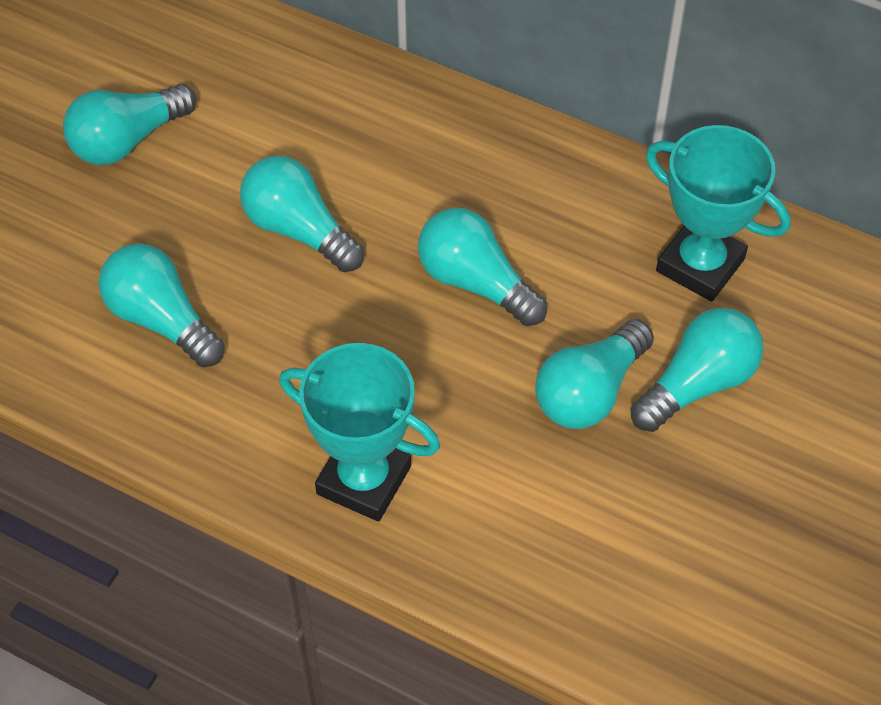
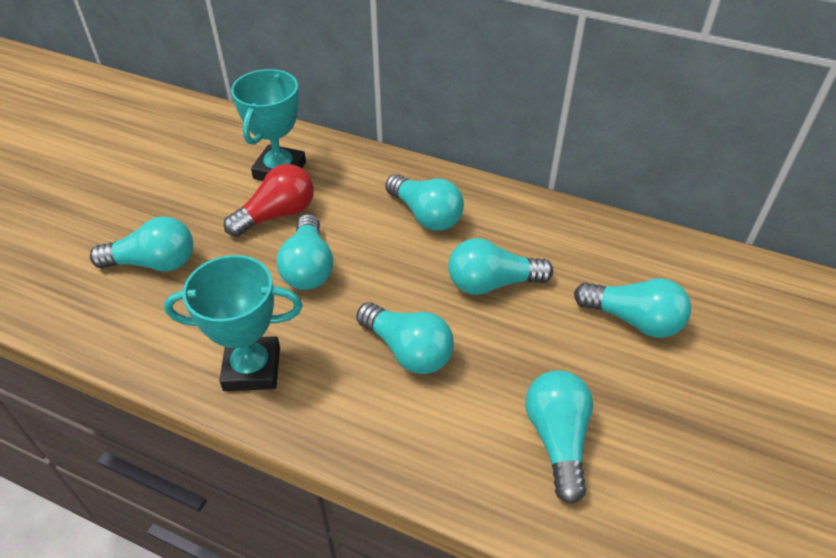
red light bulb: none = 0 -> [224,164,314,237] = 1
turquoise light bulb: [63,84,196,165] [99,243,225,367] [240,156,364,272] [418,208,547,326] [535,319,654,429] [631,308,764,432] = 6 -> [90,216,193,271] [277,214,333,290] [356,302,454,374] [385,174,464,231] [448,238,553,295] [525,370,593,504] [574,278,691,338] = 7

